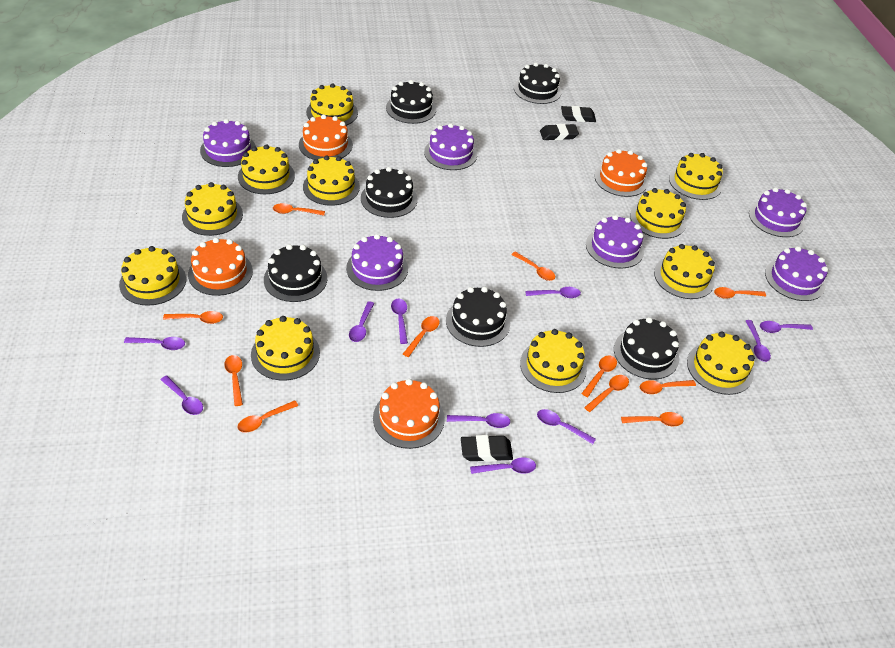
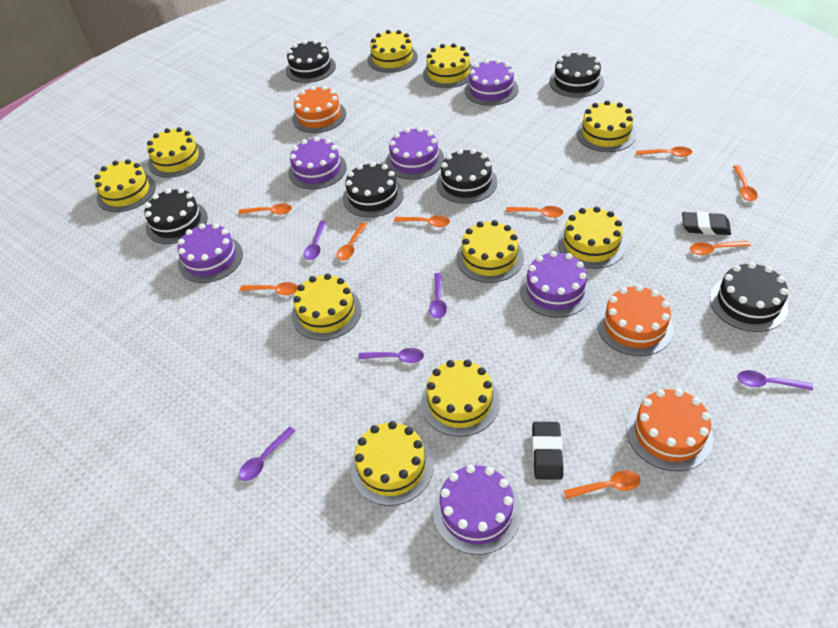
black eraser: [461,435,513,462] [540,124,579,141] [561,106,596,122] = 3 -> [532,422,563,480] [682,211,731,235] = 2
orange cake: [188,238,253,296] [299,115,353,160] [373,379,445,449] [594,149,648,197] = 4 -> [292,86,346,133] [597,285,674,356] [626,389,713,471] = 3
orange spoon: [163,311,223,324] [224,355,243,406] [237,400,298,433] [273,203,325,216] [403,316,440,357] [511,252,555,281] [581,355,617,397] [584,375,629,412] [621,412,683,426] [640,380,696,394] [714,287,766,299] = 11 -> [238,203,292,215] [240,282,298,295] [337,222,368,261] [394,215,450,227] [506,206,563,218] [563,470,641,499] [636,147,692,157] [690,241,751,255] [733,165,758,201] = 9
purple spoon: [124,337,185,350] [160,375,203,415] [349,301,374,342] [391,298,408,344] [447,413,510,428] [470,457,536,474] [525,287,581,298] [537,409,596,444] [746,320,771,362] [760,321,813,333] = 10 -> [239,427,295,481] [304,221,327,260] [358,348,424,363] [429,273,447,319] [737,370,813,391] = 5
yellow cake: [119,246,186,306] [182,182,243,236] [238,144,295,194] [251,316,320,381] [303,155,360,206] [306,83,358,126] [520,329,587,393] [630,188,686,239] [654,244,715,299] [669,153,723,200] [687,332,755,395] = 11 -> [94,159,156,212] [147,127,205,178] [292,274,361,340] [351,421,434,506] [368,30,418,73] [421,360,500,437] [423,43,473,88] [456,220,524,283] [558,207,626,269] [576,100,636,152] = 10

